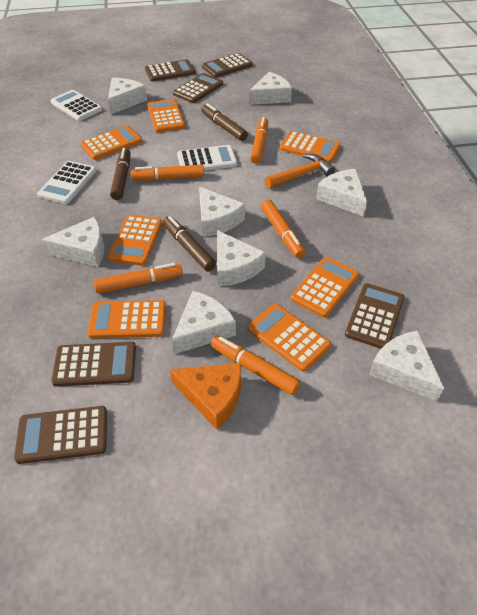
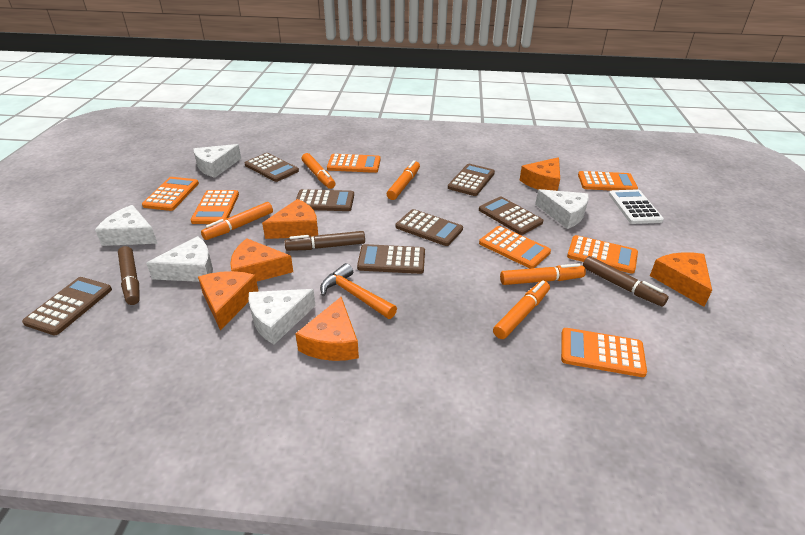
brown calculator: [14,406,107,464] [51,342,136,387] [145,59,196,82] [173,73,223,103] [202,53,253,78] [345,283,404,349] = 6 -> [22,277,112,335] [245,153,299,182] [296,189,354,211] [357,244,425,274] [396,209,463,246] [448,164,495,196] [479,196,543,235] = 7
orange cheese: [170,363,241,430] = 1 -> [198,271,259,331] [230,238,293,281] [262,199,318,239] [296,297,359,361] [520,157,560,191] [650,252,712,307] = 6
white calculator: [37,161,96,204] [50,90,102,121] [177,145,237,171] = 3 -> [609,189,664,224] = 1
white cheese: [41,217,104,267] [108,78,147,114] [172,291,236,354] [199,187,245,237] [217,230,266,286] [249,72,292,105] [316,169,367,217] [369,331,444,401] = 8 -> [95,205,158,246] [146,236,213,282] [194,144,241,178] [249,289,315,344] [535,189,589,229] = 5

